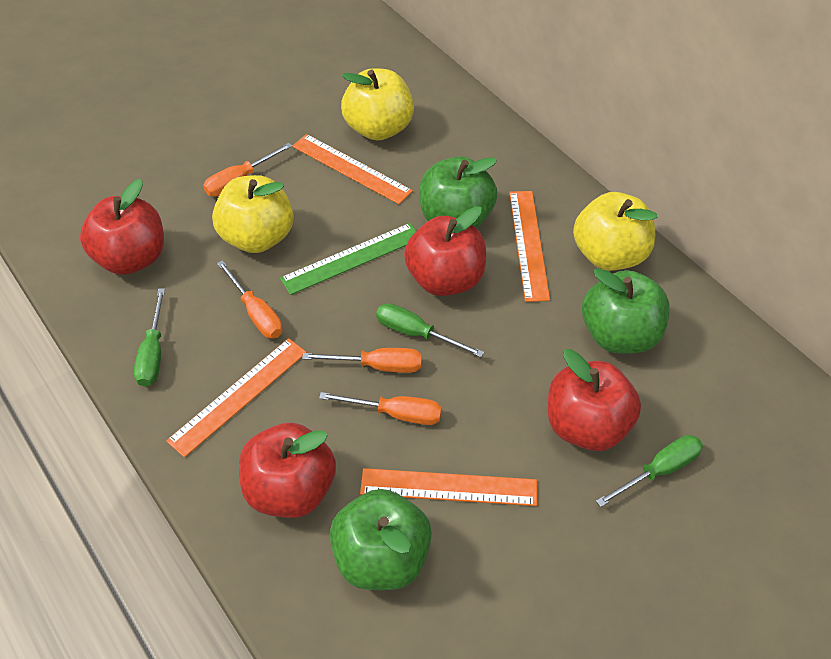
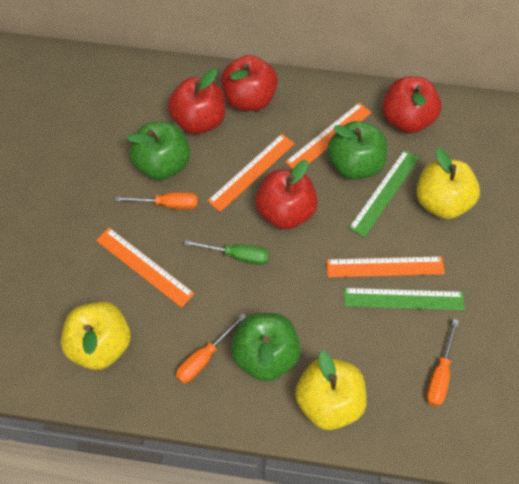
green ruler: [280,223,416,295] = 1 -> [344,288,465,310] [349,150,419,238] = 2
green screwdriver: [134,288,165,387] [376,303,484,357] [596,435,703,507] = 3 -> [184,240,269,265] = 1
orange screwdriver: [203,143,292,196] [217,260,283,339] [302,348,422,373] [319,392,442,425] = 4 -> [115,192,198,210] [176,313,246,384] [426,319,459,407] = 3

